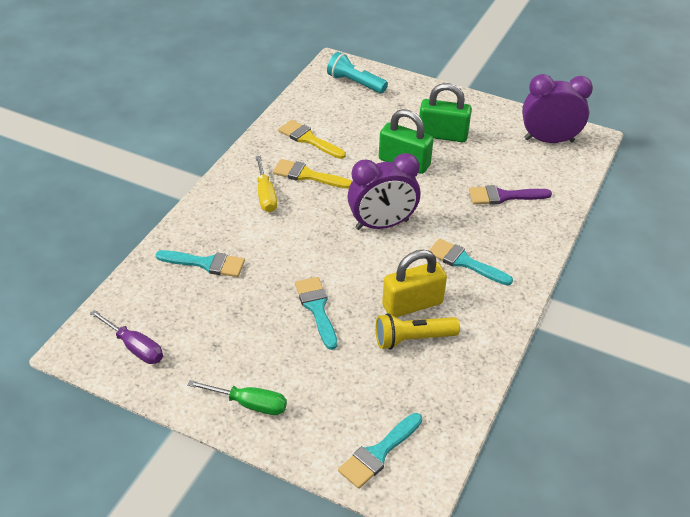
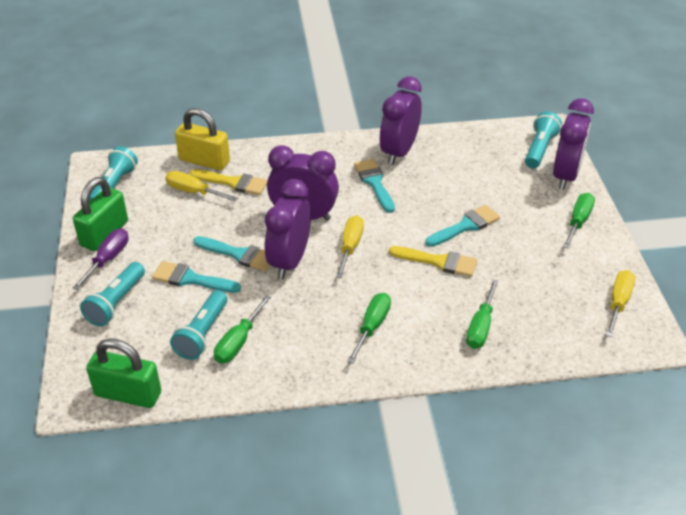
green screwdriver: [187,380,287,415] = 1 -> [214,295,271,364] [347,293,391,363] [466,279,498,349] [563,193,595,248] = 4
purple brush: [469,185,552,205] = 1 -> none = 0
purple clock: [347,153,420,230] [522,74,593,143] = 2 -> [265,179,311,279] [267,145,339,221] [380,76,422,165] [553,98,594,190] = 4
turquoise flashlight: [327,52,388,94] = 1 -> [80,262,145,326] [89,146,138,202] [170,290,227,360] [525,111,562,168] = 4
yellow flashlight: [375,313,460,350] = 1 -> none = 0
yellow screwdriver: [256,156,277,212] = 1 -> [165,171,238,202] [336,215,364,278] [606,270,635,337] = 3

